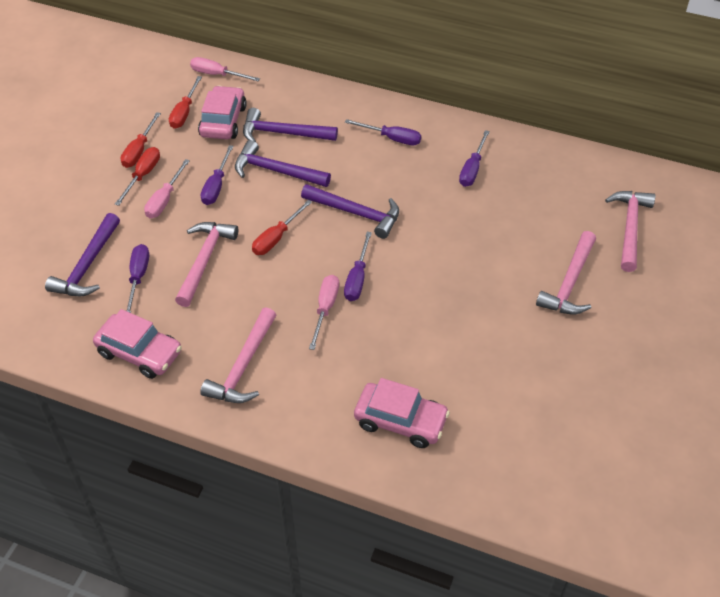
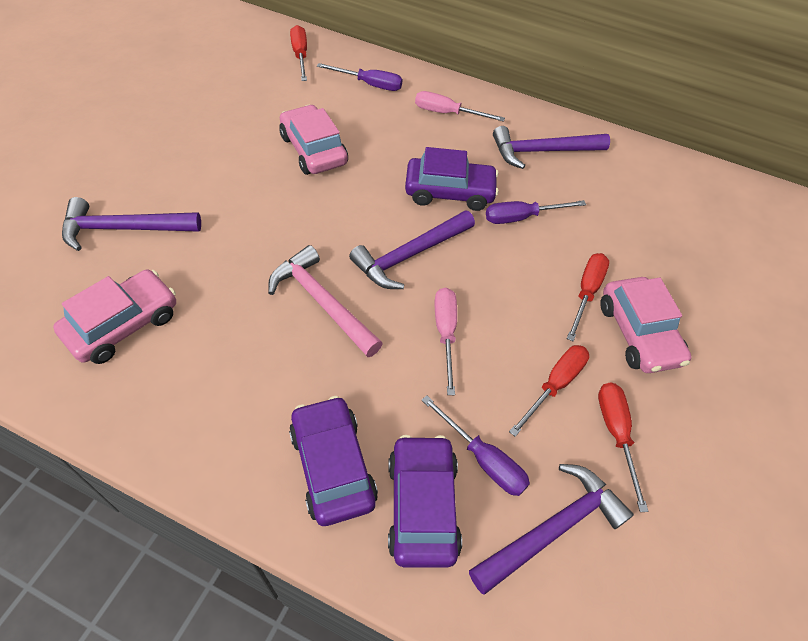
pink hammer: [175,222,238,307] [200,307,276,403] [536,231,596,315] [605,191,655,272] = 4 -> [268,245,383,357] = 1
pink screwdriver: [144,159,190,218] [190,57,260,81] [309,275,339,350] = 3 -> [415,91,505,122] [435,287,457,395] = 2
purple car: none = 0 -> [289,396,378,526] [388,435,462,568] [405,147,499,211] = 3
purple screwdriver: [127,244,149,313] [201,145,234,205] [344,232,372,301] [345,119,421,145] [459,130,490,187] = 5 -> [317,63,403,91] [421,395,530,496] [486,200,586,224] = 3

